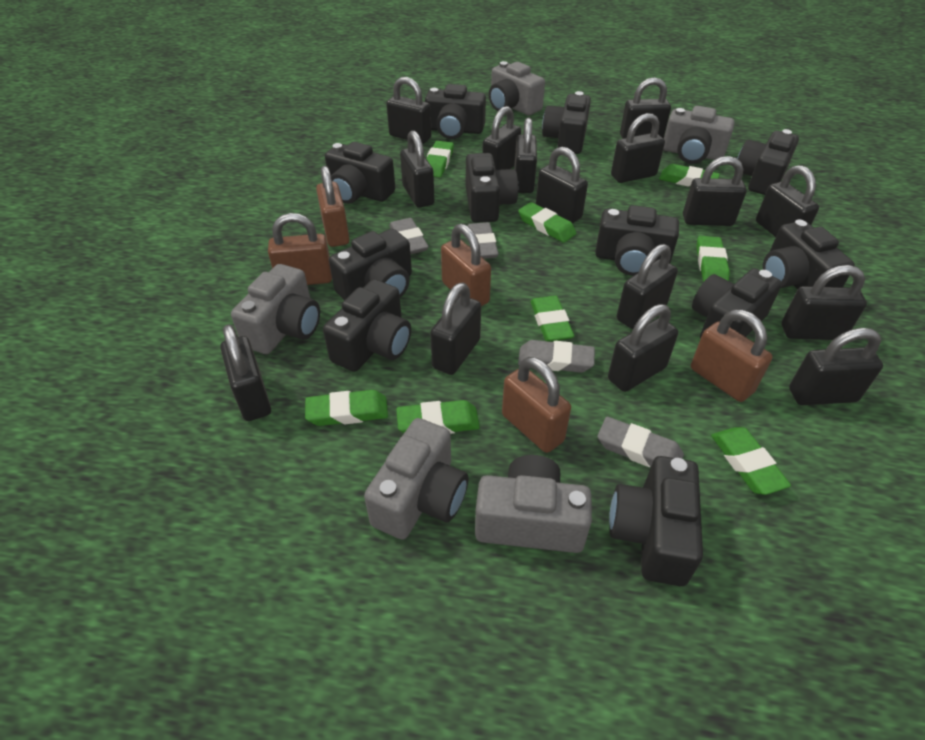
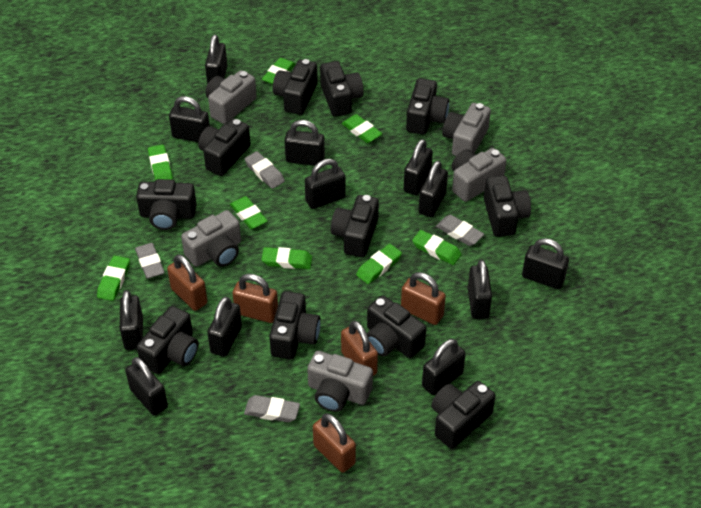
black padlock: [220,324,271,421] [386,77,432,144] [400,130,434,208] [430,283,481,375] [482,106,521,170] [514,117,537,193] [536,147,588,223] [608,304,678,392] [611,113,665,183] [617,244,678,329] [620,77,671,139] [683,156,747,226] [756,165,819,237] [782,265,867,340] [789,328,883,405] = 15 -> [120,290,143,350] [125,357,168,416] [169,96,210,142] [205,35,227,85] [207,296,242,357] [285,120,325,166] [305,159,346,209] [404,139,433,195] [418,161,448,217] [422,339,466,395] [468,260,492,319] [522,238,569,289] = 12

